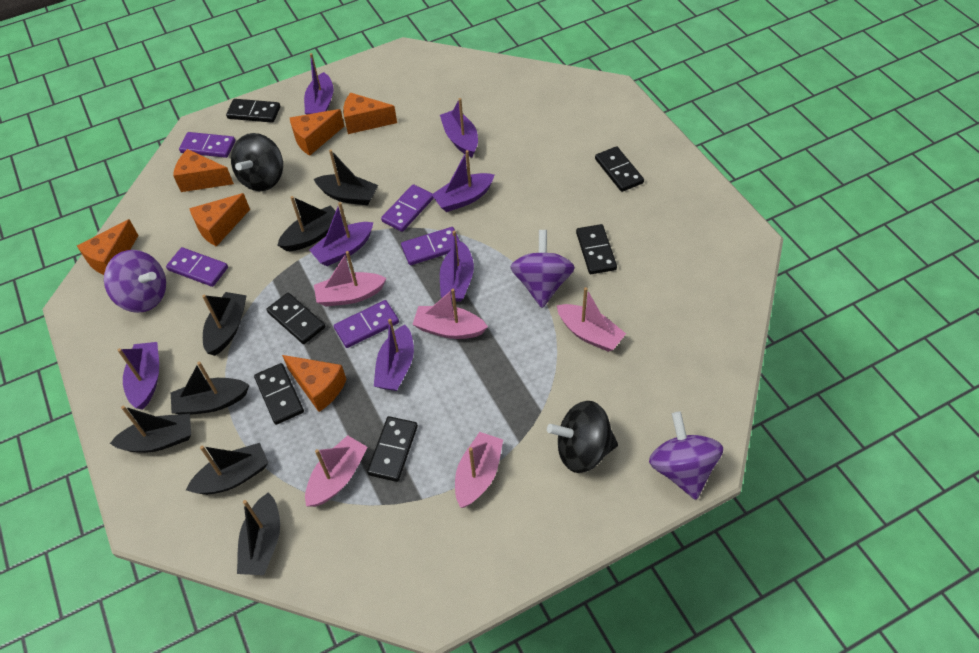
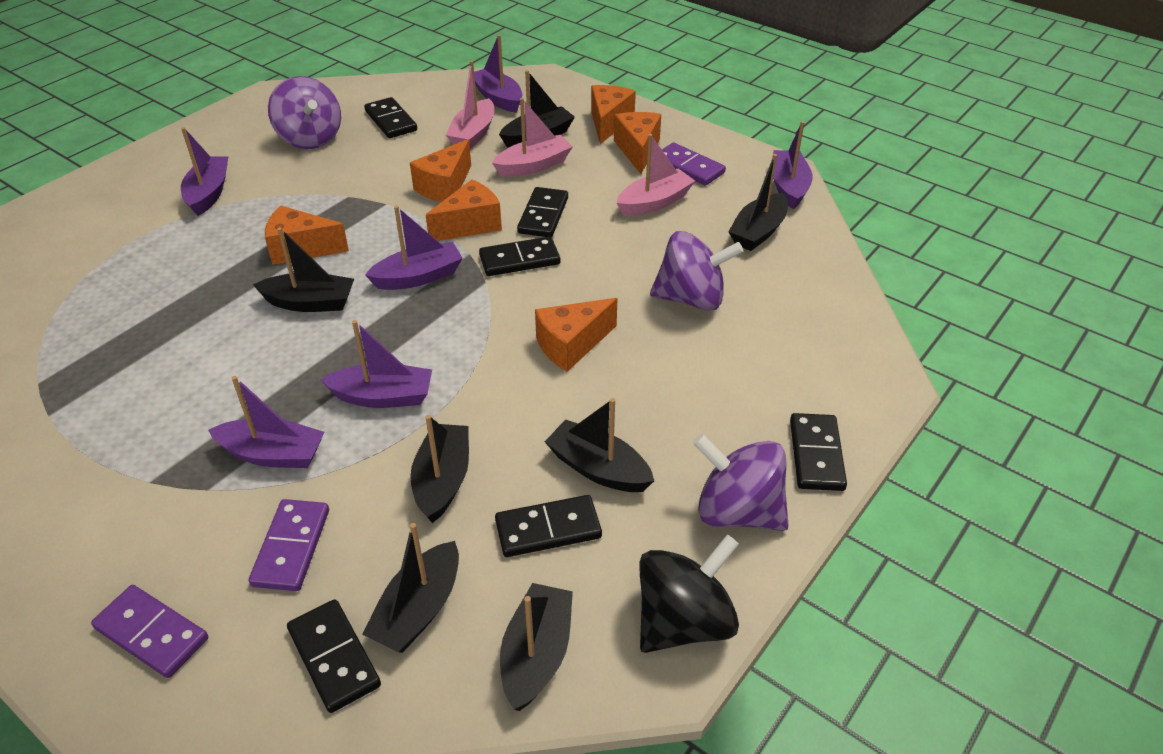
black spinning top: [231,133,283,191] [547,401,618,473] = 2 -> [639,534,739,653] = 1
pink boat: [305,435,368,507] [314,251,387,306] [412,289,488,339] [455,432,503,508] [557,287,626,352] = 5 -> [446,60,494,149] [492,98,573,177] [617,134,695,216] = 3
purple boat: [118,342,159,410] [304,53,333,115] [309,202,374,266] [374,319,414,391] [431,150,494,212] [440,98,478,157] [440,231,474,302] = 7 -> [181,127,228,216] [208,376,324,468] [320,320,432,408] [365,205,463,290] [474,34,522,113] [772,121,813,209] = 6
purple domino: [166,247,228,287] [179,132,235,158] [334,300,399,348] [381,184,434,232] [401,227,460,265] = 5 -> [91,585,208,678] [249,499,329,591] [662,143,726,186] = 3

